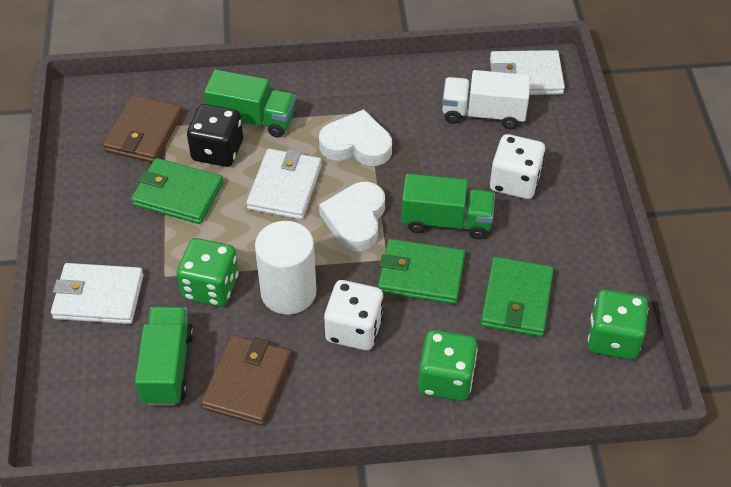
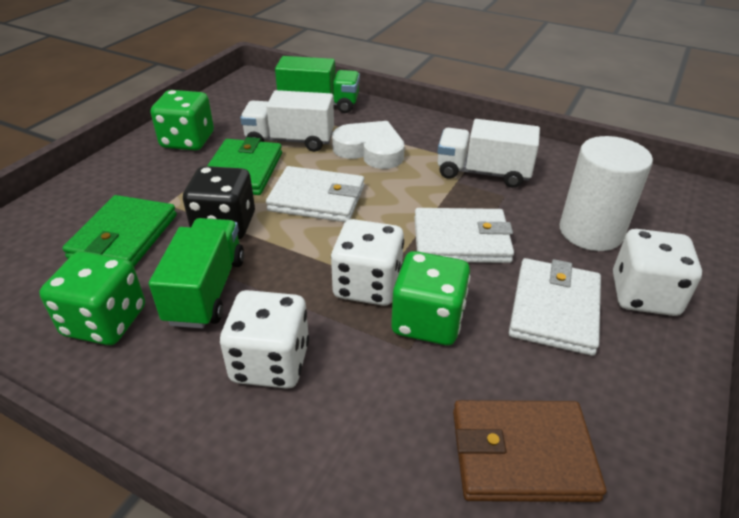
brown wallet: [103,95,183,163] [201,335,291,426] = 2 -> [453,400,606,502] = 1
green truck: [135,307,194,406] [204,70,296,137] [401,174,495,239] = 3 -> [149,218,244,328] [275,56,360,113] = 2
green wallet: [131,158,223,224] [378,239,465,304] [481,257,554,337] = 3 -> [62,195,177,267] [207,137,282,195] = 2
white dice: [324,280,384,351] [490,134,545,199] = 2 -> [220,290,309,389] [331,219,404,306] [613,229,702,316] = 3
white heart: [319,109,392,166] [319,182,385,251] = 2 -> [332,121,405,169] = 1
white truck: [442,70,530,129] = 1 -> [240,90,334,152] [438,119,540,188] = 2

